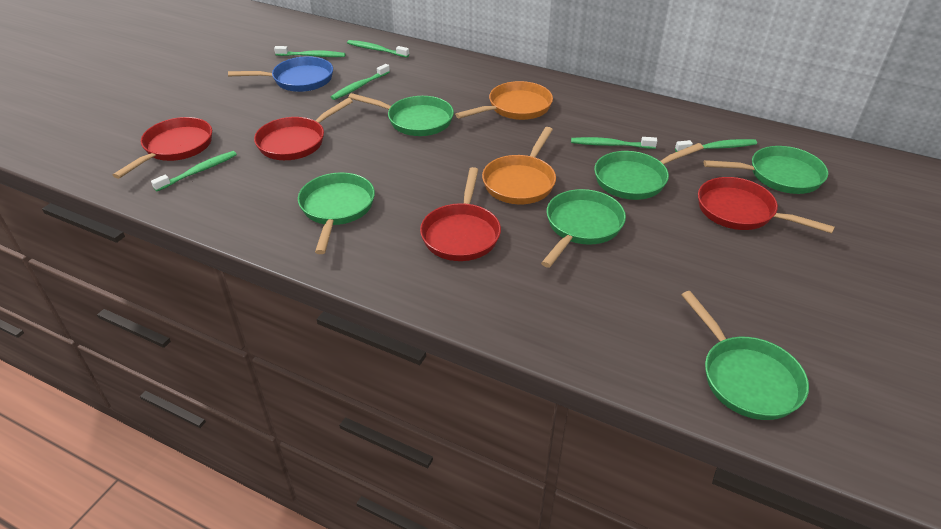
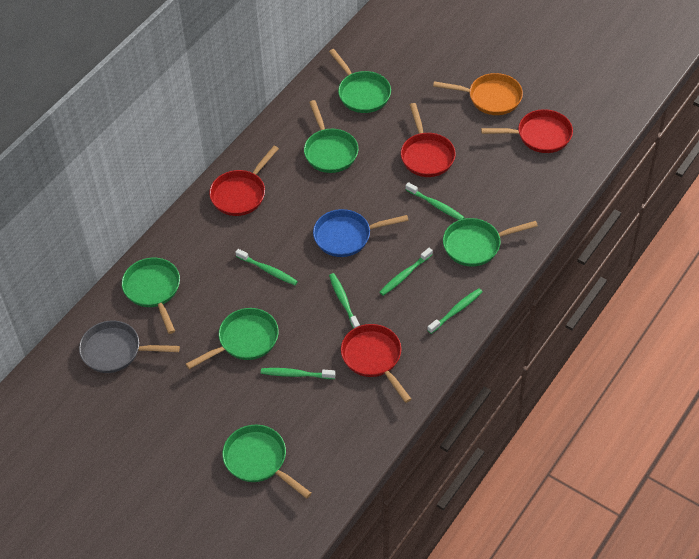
grey pan: none = 0 -> [79,321,180,373] = 1
orange pan: [455,81,553,120] [482,127,556,204] = 2 -> [433,73,523,115] = 1

